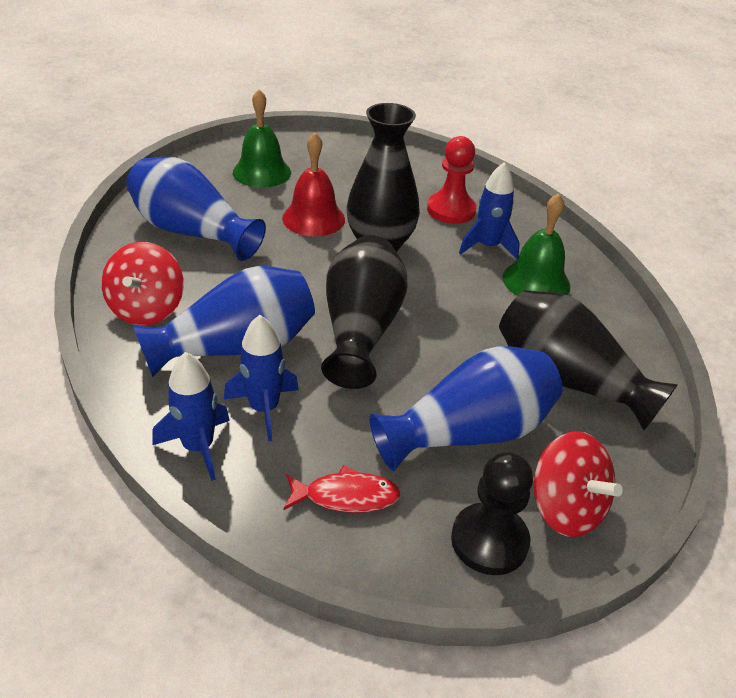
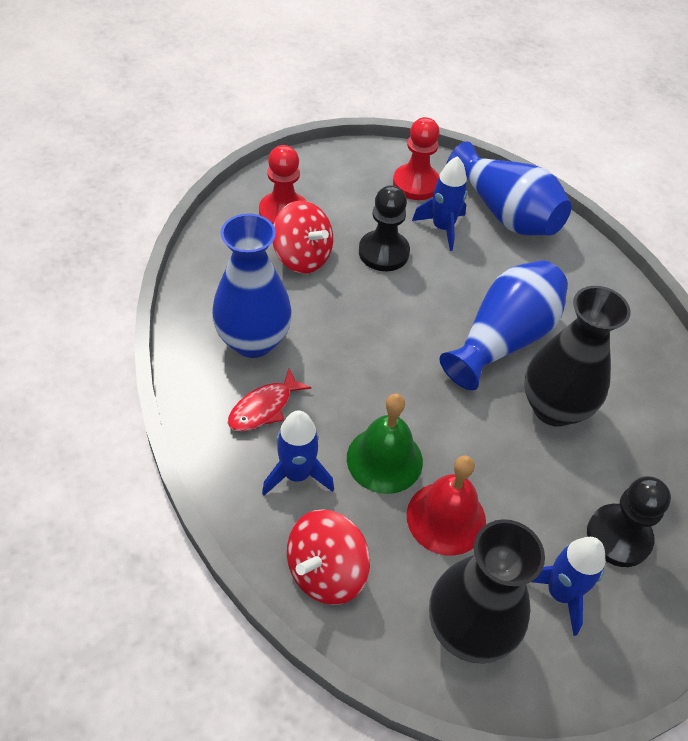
black pawn: [451,452,533,575] = 1 -> [359,185,410,271] [587,476,671,567] = 2
black vase: [321,235,408,389] [347,103,420,252] [499,290,678,430] = 3 -> [429,519,545,664] [524,286,630,427] = 2
green bell: [233,89,291,188] [502,193,570,296] = 2 -> [347,394,423,494] = 1
red pawn: [427,136,476,224] = 1 -> [259,145,306,224] [393,117,440,200] = 2

